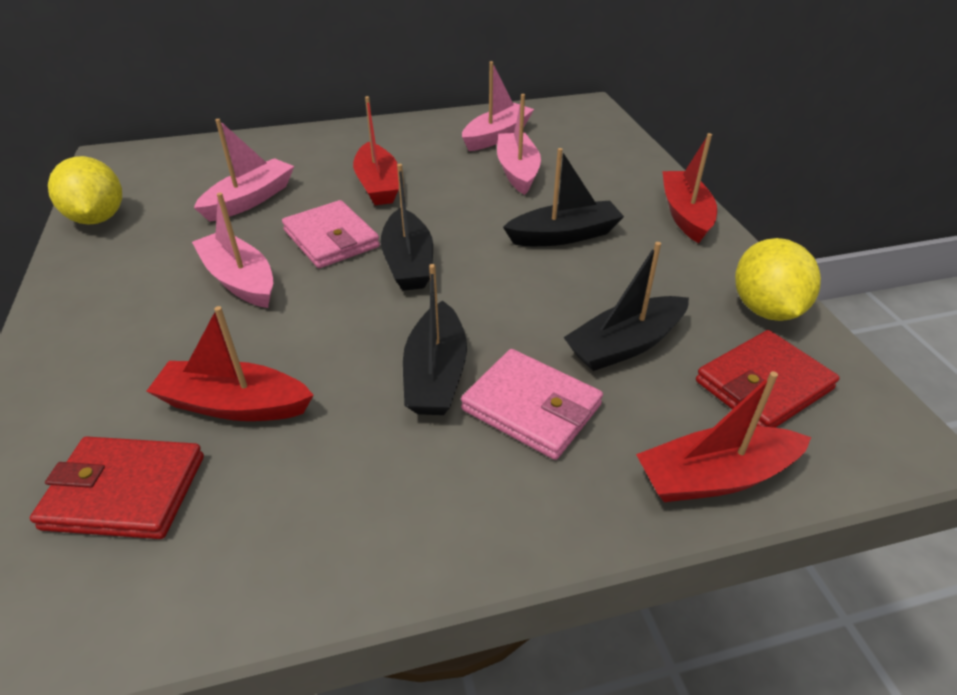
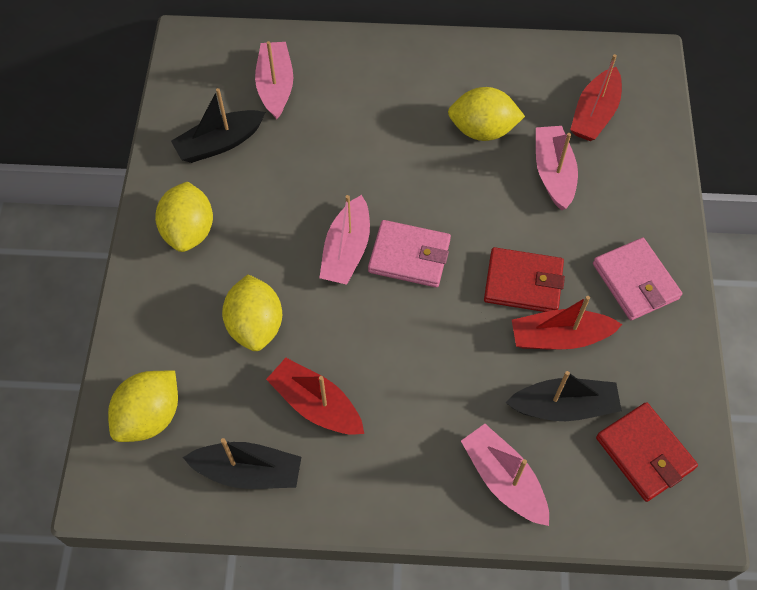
black boat: [381,164,433,291] [403,264,467,415] [503,148,624,246] [563,242,689,371] = 4 -> [171,88,266,163] [183,438,301,489] [505,371,621,421] = 3
red boat: [146,306,314,421] [353,96,399,205] [636,371,811,502] [662,133,717,243] = 4 -> [266,358,364,435] [512,296,623,350] [570,54,622,141] = 3
yellow lemon: [48,156,122,225] [735,238,821,321] = 2 -> [108,370,178,442] [155,182,213,252] [222,274,282,351] [448,87,525,141] = 4

